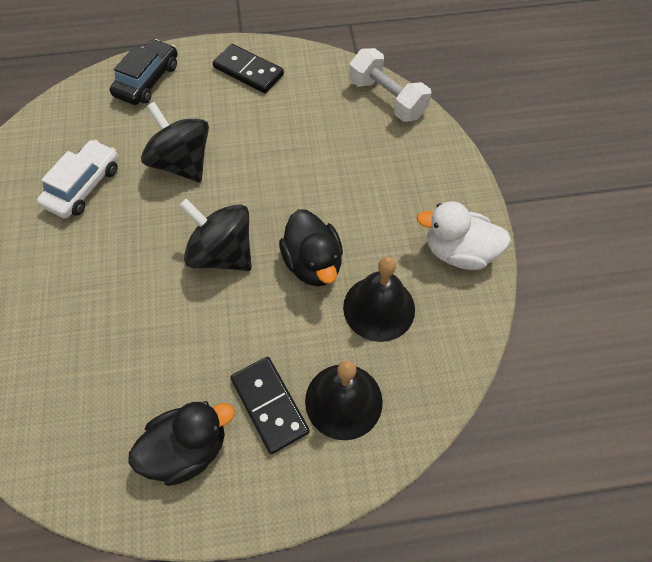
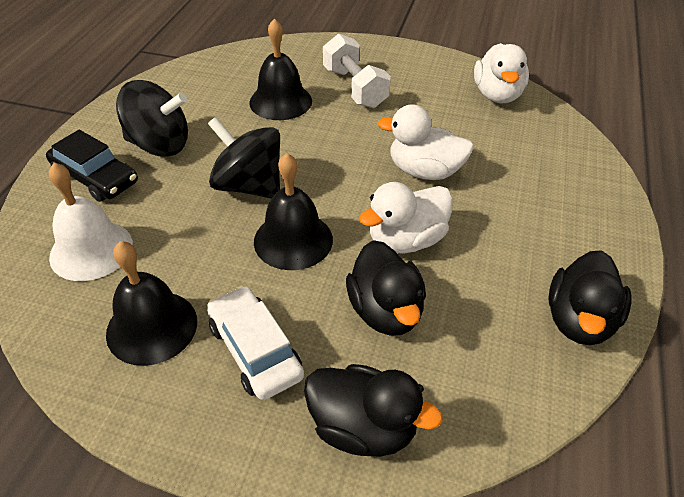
black bell: [305,361,383,440] [343,257,415,342] = 2 -> [106,241,197,366] [249,18,312,120] [254,153,333,270] = 3
black domino: [213,44,284,93] [230,357,310,454] = 2 -> none = 0
black duck: [128,401,235,486] [279,209,343,287] = 2 -> [304,364,443,457] [346,240,426,336] [548,250,632,345] = 3
white bell: none = 0 -> [49,162,133,281] = 1
white duck: [416,201,511,270] = 1 -> [359,182,453,254] [377,104,474,180] [474,43,529,103] = 3

